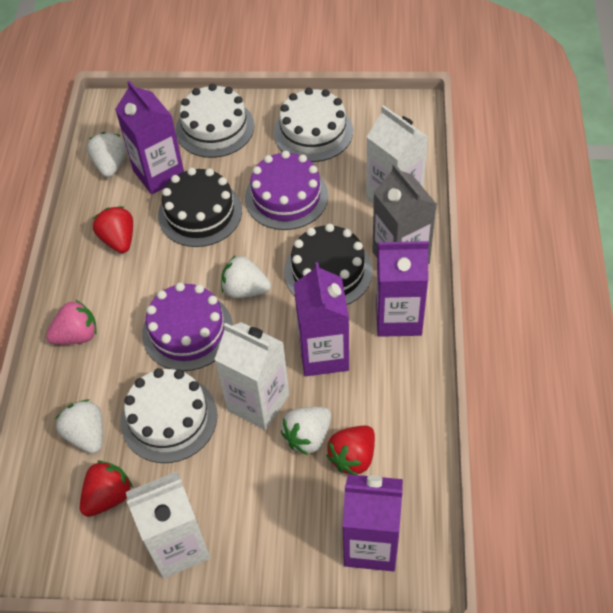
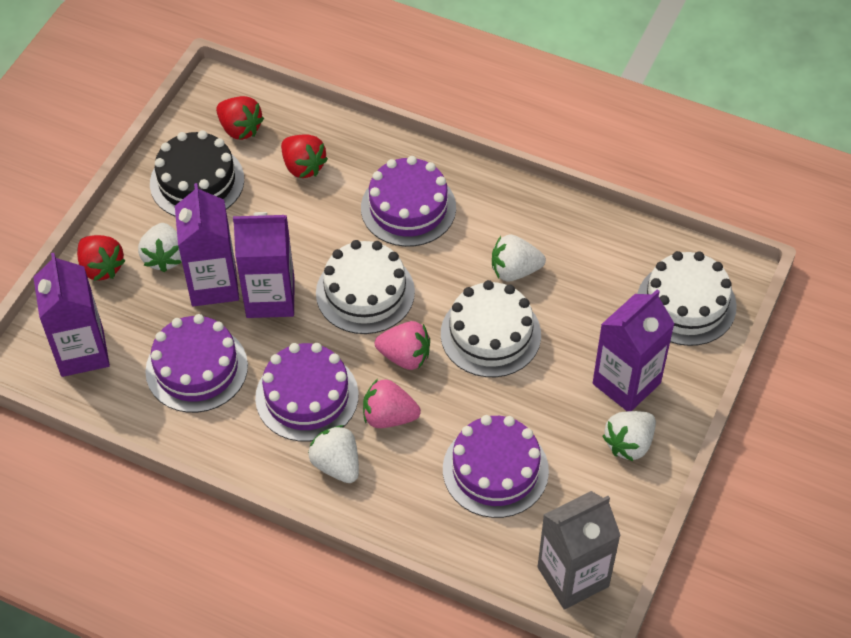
black cake: [158,167,242,247] [284,223,373,305] = 2 -> [150,130,244,217] = 1
pink strawberry: [46,300,97,344] = 1 -> [363,379,421,428] [375,321,430,370] = 2
purple cake: [142,282,233,371] [245,151,328,230] = 2 -> [145,314,248,413] [255,343,359,442] [361,156,456,247] [443,415,549,518] = 4
white carton: [126,471,210,579] [214,322,289,430] [366,105,428,204] = 3 -> none = 0

